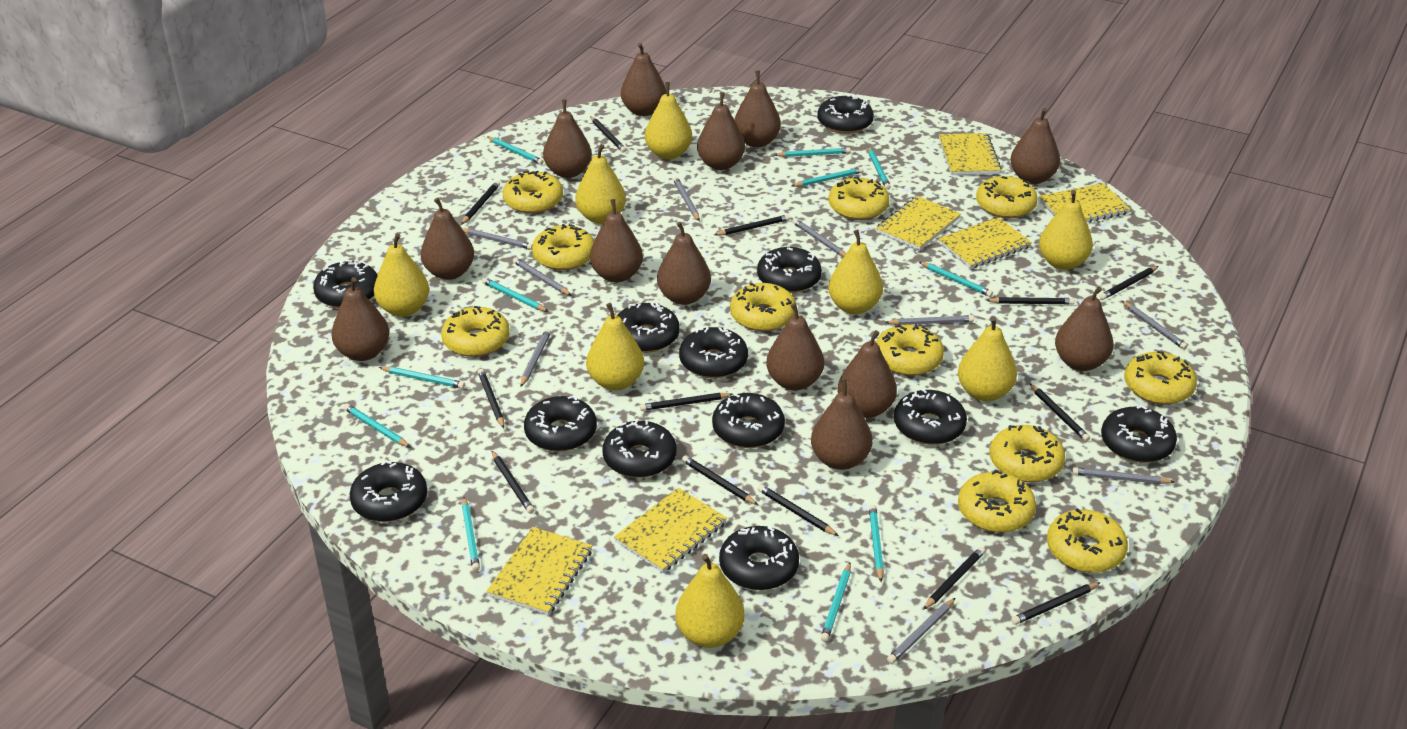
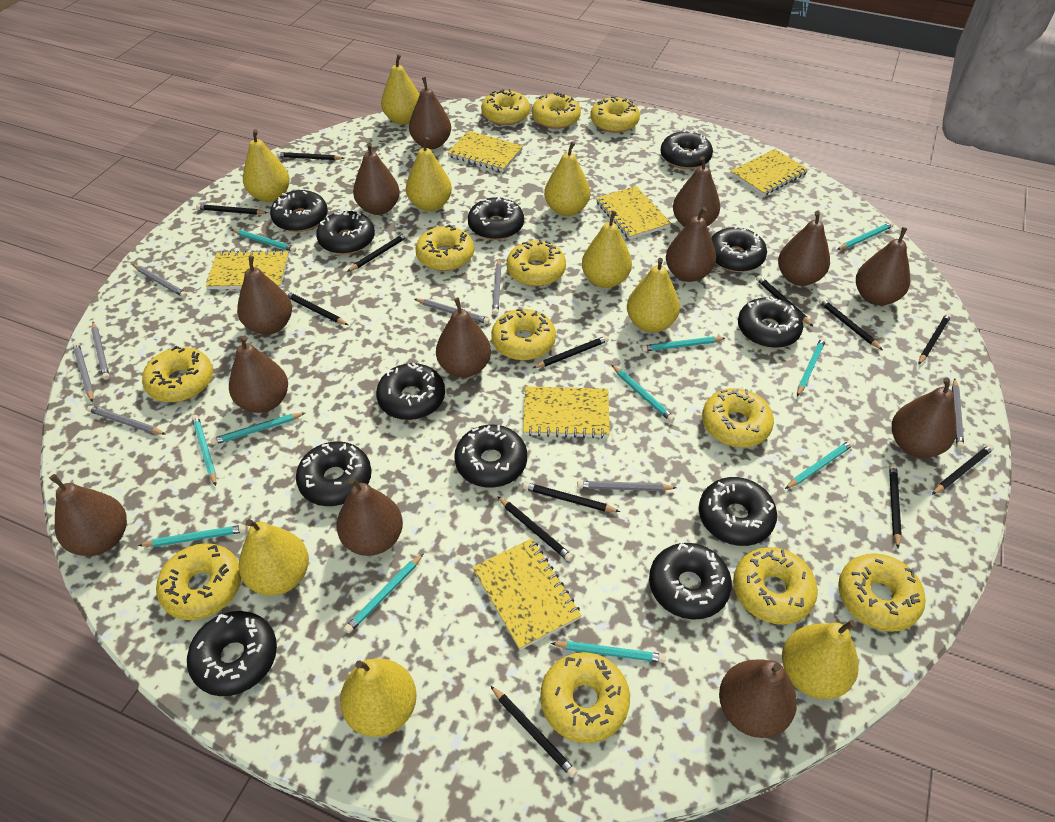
grey pencil: [462,228,532,250] [513,258,572,296] [520,329,551,387] [673,177,700,221] [793,219,846,257] [885,315,974,325] [887,598,955,664] [1072,467,1174,484] [1122,301,1188,350] = 9 -> [73,342,94,402] [87,405,166,435] [91,322,110,380] [132,264,187,298] [414,299,490,324] [492,259,501,315] [577,481,677,491] [952,378,964,449] = 8
yellow donut: [441,306,510,357] [503,170,563,214] [532,224,594,270] [730,283,796,331] [829,177,889,220] [876,324,944,376] [958,470,1036,532] [976,176,1038,218] [990,425,1065,482] [1047,508,1128,573] [1124,351,1197,405] = 11 -> [142,346,213,402] [156,543,241,620] [415,225,474,271] [481,89,530,125] [491,309,556,360] [507,240,566,286] [532,92,581,129] [540,652,630,743] [590,96,640,133] [702,388,774,447] [733,547,818,625] [838,553,925,632] = 12
yellow pear: [374,233,429,317] [575,144,626,224] [586,303,644,390] [645,82,692,159] [675,554,744,648] [828,230,883,314] [958,316,1017,401] [1039,190,1093,270] = 8 -> [239,519,309,596] [243,129,290,202] [340,659,417,737] [381,54,420,125] [406,137,452,211] [544,142,590,216] [582,211,632,288] [627,258,680,332] [782,620,859,699] = 9

